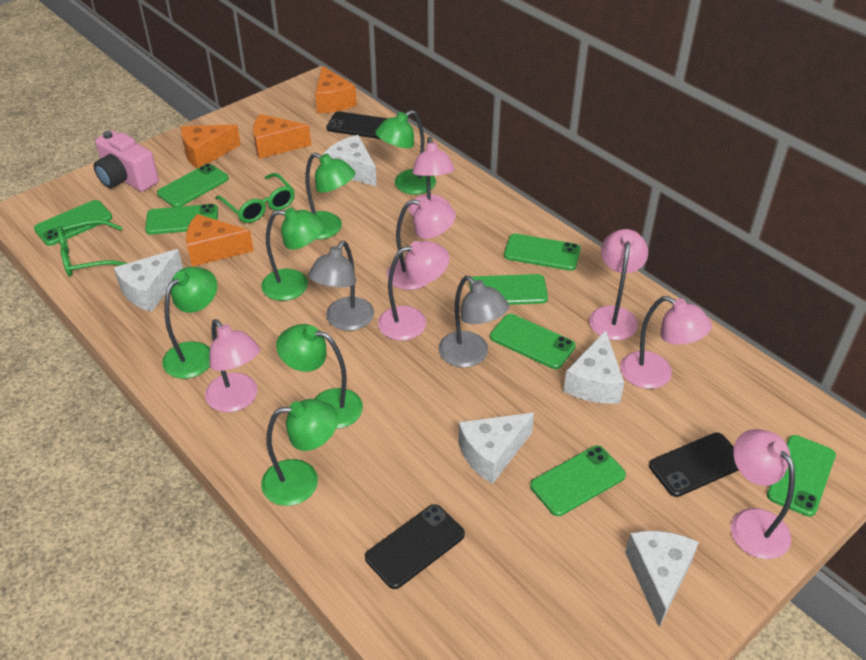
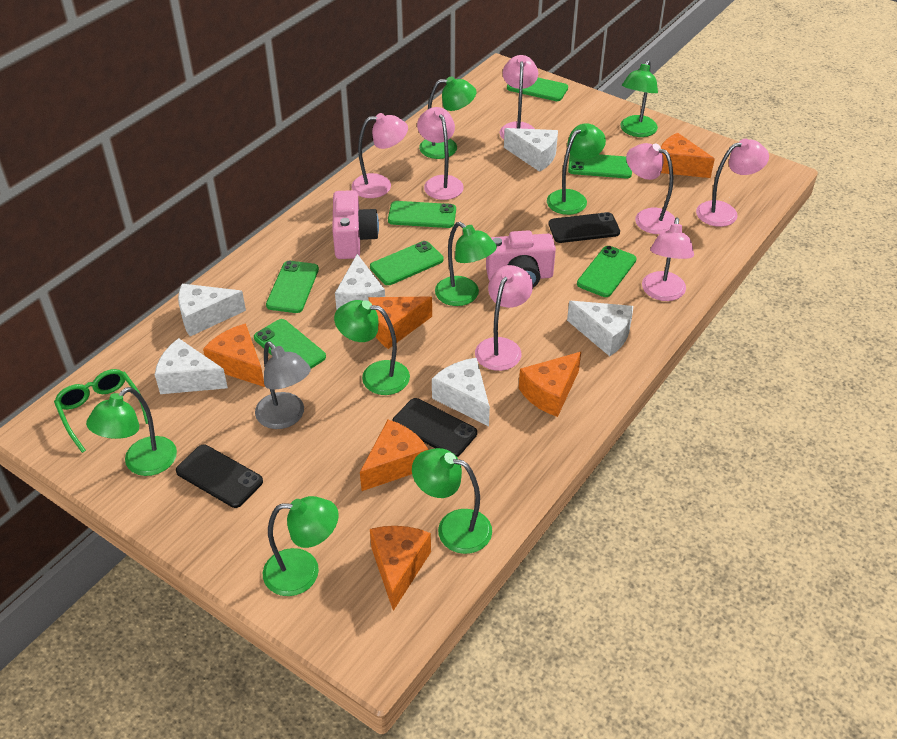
green glasses: [57,219,127,276] [215,173,295,223] = 2 -> [54,369,148,453] = 1
green lamp: [162,267,217,379] [261,207,324,301] [261,399,338,506] [276,324,363,429] [305,153,355,240] [375,110,436,195] = 6 -> [86,387,177,476] [263,496,339,596] [334,300,410,395] [412,448,492,554] [419,76,476,159] [435,222,497,306] [547,123,606,215] [620,60,658,137] = 8
green phone: [34,200,112,246] [145,204,218,235] [157,163,229,207] [470,274,548,305] [490,314,576,369] [504,234,581,271] [530,445,626,516] [767,435,836,517] = 8 -> [254,319,326,369] [266,261,319,313] [370,241,443,285] [388,201,456,228] [507,78,568,101] [568,154,632,178] [577,246,637,297] = 7
grey lamp: [308,241,374,331] [439,276,509,367] = 2 -> [255,341,311,429] = 1
orange cheese: [181,124,241,168] [186,214,254,267] [253,114,311,159] [315,66,357,113] = 4 -> [203,323,265,387] [360,420,428,491] [368,296,432,349] [370,526,431,611] [519,352,581,417] [661,132,715,178] = 6
pink camera: [93,130,159,192] = 1 -> [332,190,379,259] [486,230,556,287] = 2
white cheese: [114,249,183,312] [324,135,377,186] [458,413,534,484] [563,330,624,404] [625,531,699,627] = 5 -> [155,338,228,394] [178,284,246,336] [335,254,385,309] [432,358,490,427] [504,128,558,172] [567,301,633,356] = 6

